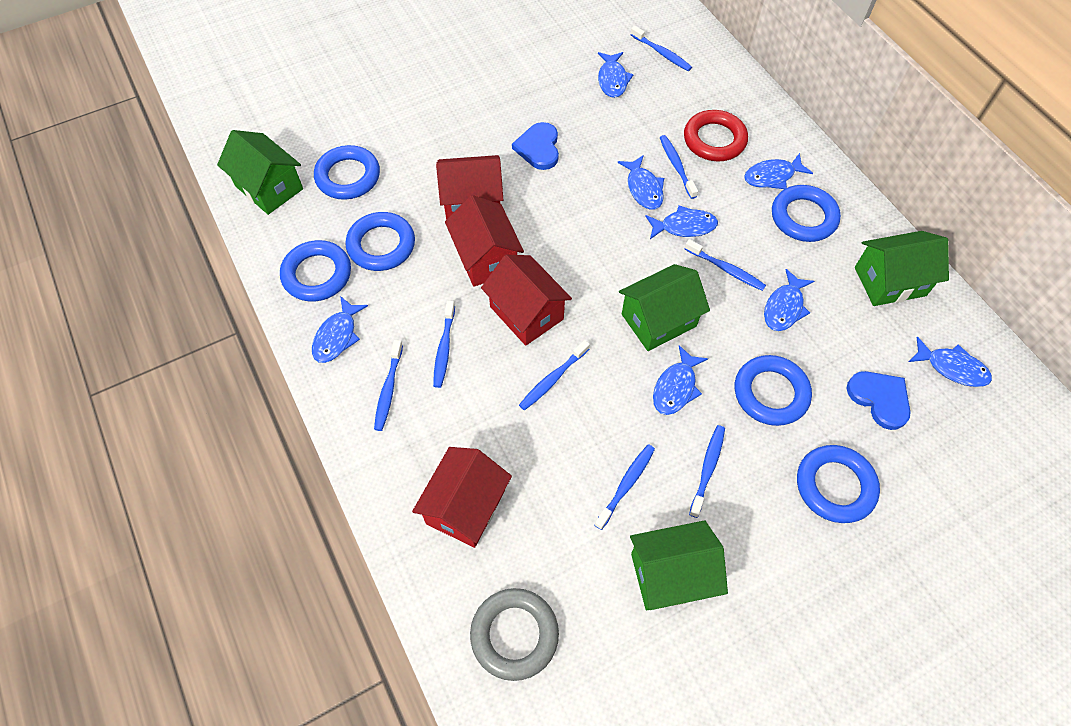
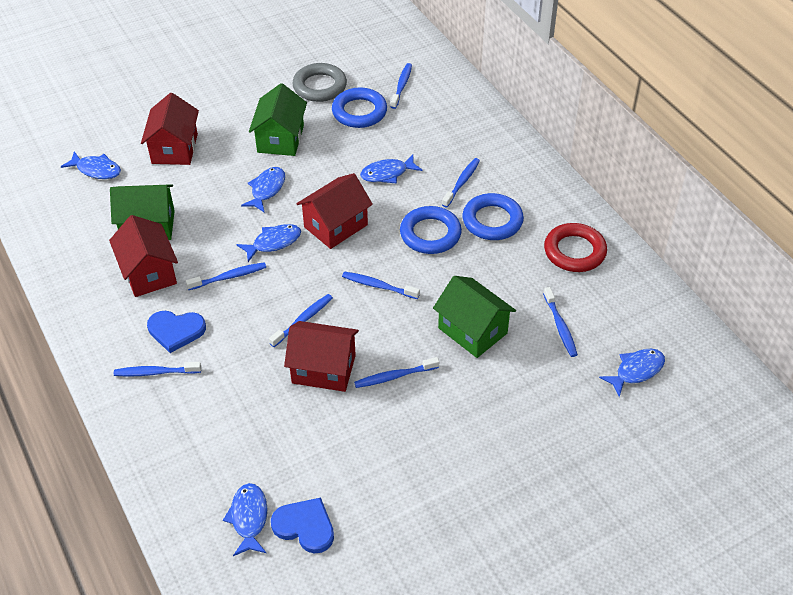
blue fish: [312,296,368,363] [598,52,634,98] [618,155,664,210] [645,205,718,239] [653,345,708,415] [744,153,813,189] [764,269,814,331] [909,336,992,387] = 8 -> [61,151,121,179] [223,483,268,556] [236,224,301,262] [241,167,285,213] [360,155,422,184] [599,349,665,397] = 6
blue ring: [280,240,351,302] [314,145,380,200] [345,212,415,271] [735,355,812,426] [772,185,841,242] [797,445,880,523] = 6 -> [332,87,387,128] [400,206,462,254] [462,193,524,240] = 3
green house: [217,130,303,215] [619,264,710,351] [630,520,728,610] [855,231,949,306] = 4 -> [110,184,175,240] [249,83,307,156] [433,276,516,358] = 3

